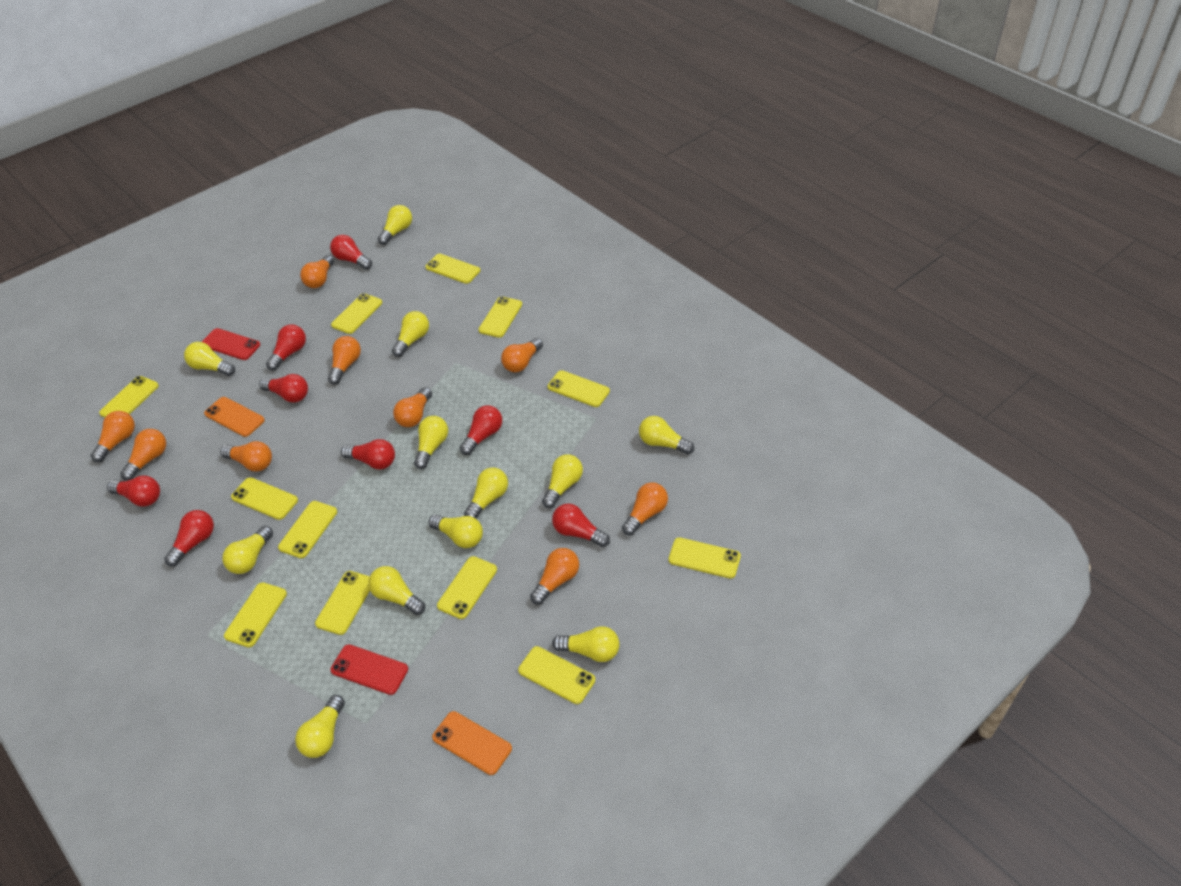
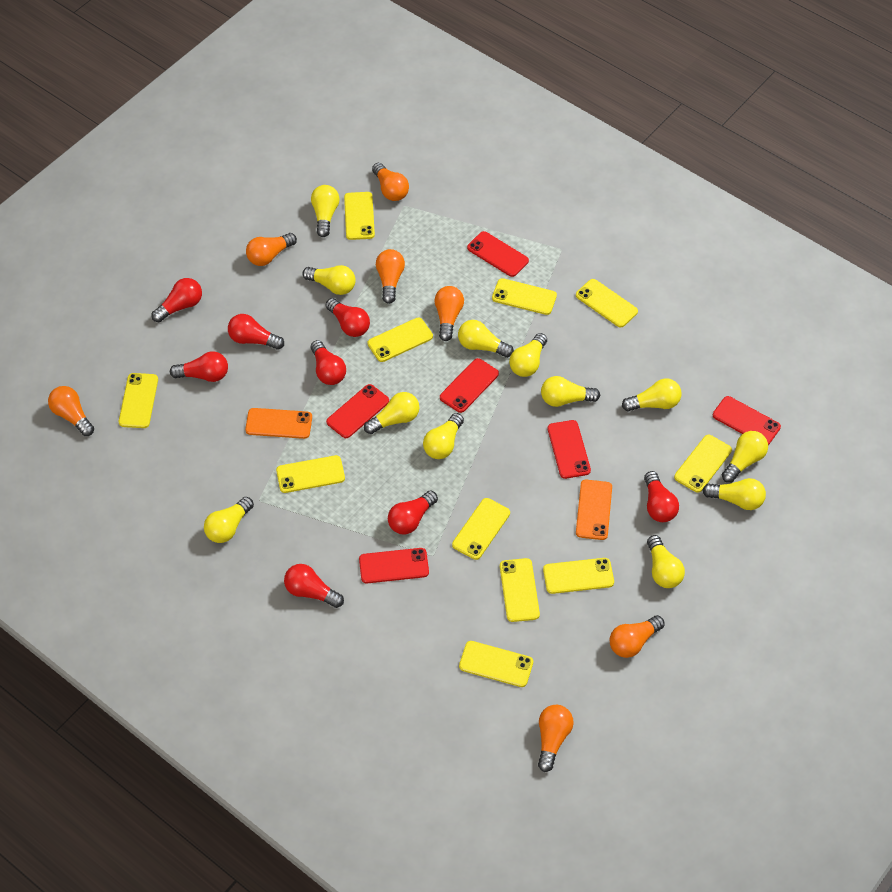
orange light bulb: [91,411,135,462] [120,429,166,481] [220,441,272,471] [300,255,334,288] [328,336,361,385] [393,387,432,427] [501,338,543,372] [530,548,579,605] [622,482,668,535] = 9 -> [48,386,94,436] [246,233,297,266] [372,163,409,201] [376,249,405,304] [435,286,464,341] [538,705,574,772] [610,615,665,658] = 7
red phone: [202,328,260,360] [330,644,408,695] = 2 -> [326,384,389,438] [359,548,429,583] [440,358,499,413] [467,231,529,277] [548,420,591,479] [713,396,781,445] = 6
yellow phone: [99,376,159,418] [224,582,287,647] [231,477,298,520] [278,501,337,558] [315,571,370,635] [331,293,382,334] [425,254,480,284] [437,556,497,619] [478,296,522,338] [518,646,595,704] [547,370,610,407] [668,537,741,579] = 12 -> [119,373,158,428] [276,455,345,493] [344,192,375,240] [368,318,433,362] [452,498,510,560] [459,641,533,687] [492,278,557,315] [500,558,540,622] [543,558,614,594] [576,279,638,327] [674,435,732,493] = 11

